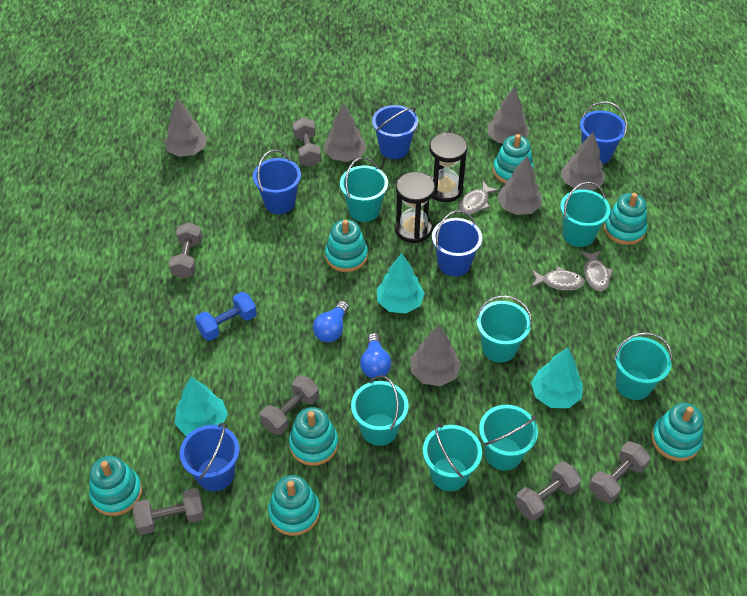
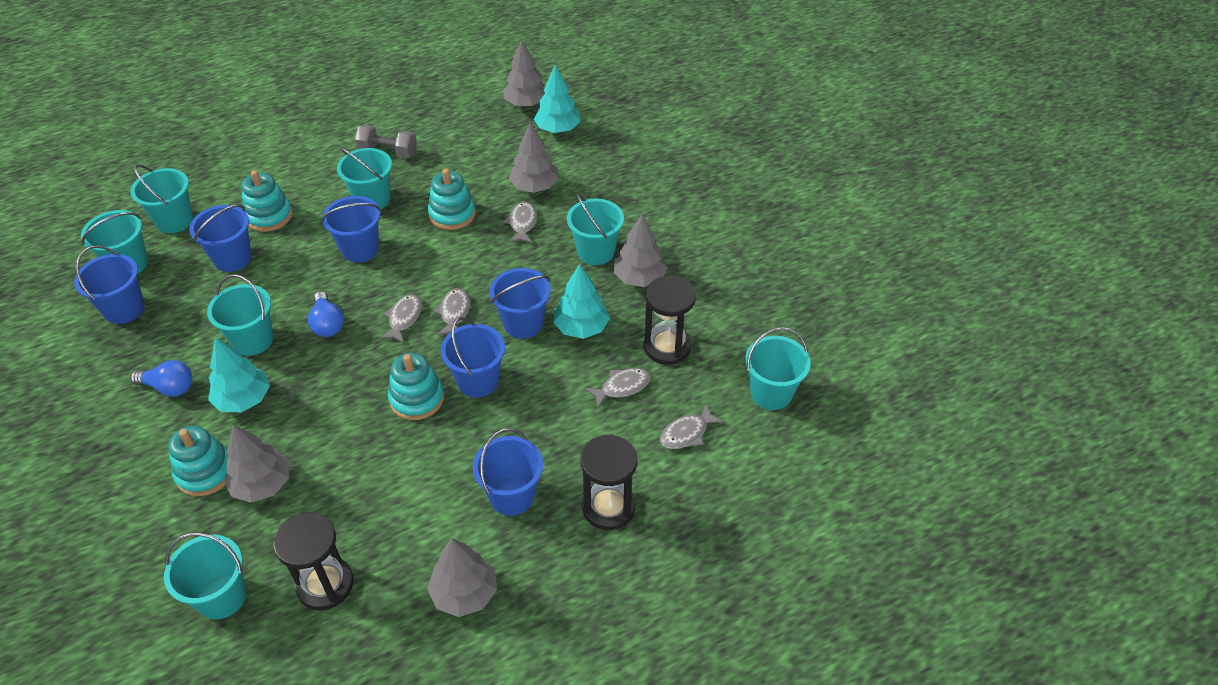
black hourglass: [395,172,435,243] [429,132,468,202] = 2 -> [273,512,354,610] [580,435,637,530] [644,276,696,365] = 3
blue bucket: [180,423,239,491] [253,150,301,214] [372,105,418,159] [432,210,482,276] [580,101,627,164] = 5 -> [74,245,144,324] [189,204,252,272] [321,196,381,263] [441,317,505,398] [473,428,543,516] [490,268,551,339] = 6
blue dumbbell: [195,292,257,341] = 1 -> none = 0
grey dumbbell: [133,488,204,535] [169,222,203,279] [260,375,319,435] [293,117,322,167] [515,461,581,521] [589,441,650,503] = 6 -> [355,125,417,159] = 1
grey fish: [459,181,499,214] [531,267,585,291] [580,250,613,291] = 3 -> [379,294,422,343] [433,288,470,336] [503,202,537,243] [585,368,650,408] [660,404,724,449] = 5
grey tree: [164,98,207,157] [324,103,367,162] [411,325,461,386] [488,87,530,144] [497,156,542,215] [561,132,605,191] = 6 -> [224,425,289,503] [427,538,497,617] [503,39,545,107] [509,123,559,193] [614,214,668,287] = 5
turquoise stacking toy: [89,456,142,516] [268,475,320,536] [289,407,338,466] [325,219,368,272] [493,134,534,183] [604,193,647,245] [651,403,704,461] = 7 -> [168,426,229,496] [241,170,293,232] [388,353,444,420] [428,169,476,230] = 4

